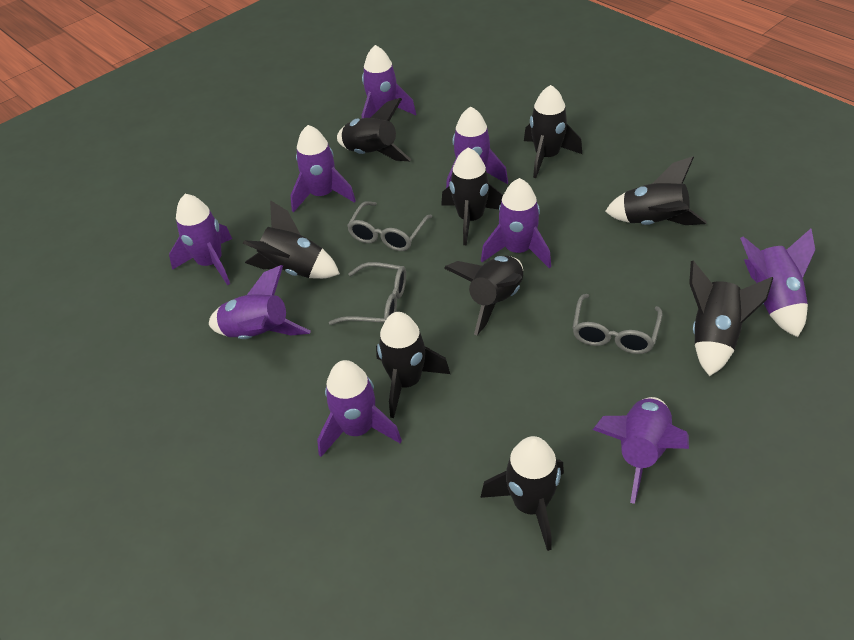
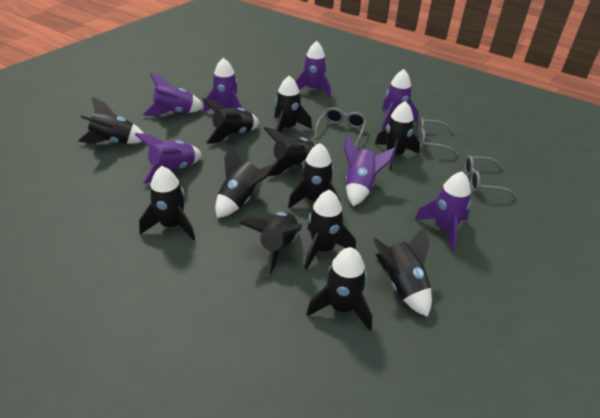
black rocket: [243,200,340,279] [337,98,411,161] [376,312,450,418] [441,147,503,246] [444,256,523,335] [480,436,564,551] [524,85,582,178] [605,156,707,225] [689,260,773,376] = 9 -> [78,97,144,144] [139,166,195,240] [202,98,259,144] [215,144,276,218] [240,212,302,276] [263,127,316,176] [274,75,312,132] [288,143,340,208] [305,190,356,269] [307,247,372,331] [373,226,432,317] [375,101,420,170] = 12
purple rocket: [169,194,232,285] [209,265,311,339] [290,125,356,212] [317,360,402,457] [362,45,416,118] [446,106,508,188] [481,178,551,268] [592,397,689,504] [740,229,815,337] = 9 -> [135,133,202,184] [143,73,203,117] [203,58,242,113] [295,41,331,98] [344,135,396,206] [381,69,419,130] [415,171,471,251] = 7

